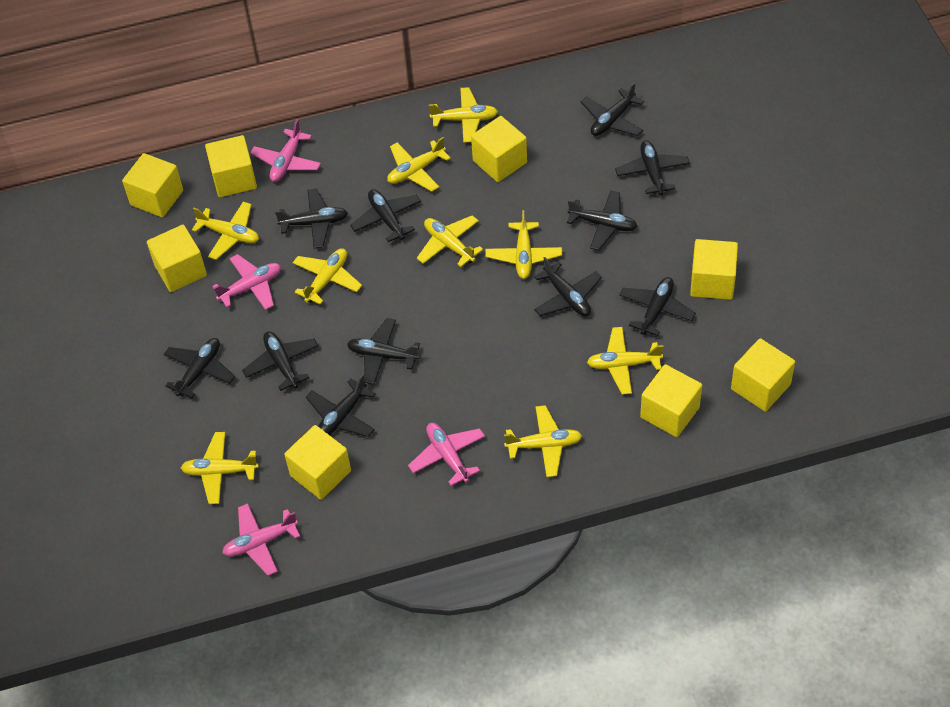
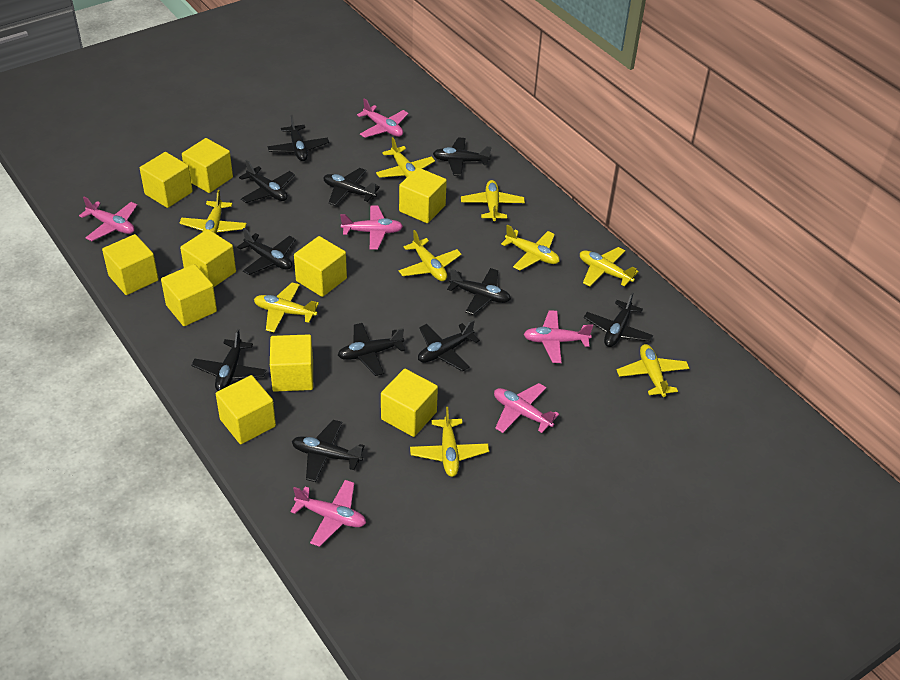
pink plane: [212,254,281,310] [222,503,300,576] [250,120,321,182] [408,423,485,486] = 4 -> [79,197,137,241] [290,480,366,547] [340,205,403,249] [357,98,408,138] [494,383,559,433] [523,311,593,363] = 6
yellow cube: [122,153,183,217] [147,225,207,292] [205,135,257,197] [284,425,351,500] [471,116,527,182] [640,364,702,437] [690,239,738,300] [731,338,795,412] = 8 -> [102,234,159,295] [140,152,193,208] [161,264,217,326] [180,229,236,287] [182,138,233,193] [216,375,276,444] [270,334,313,392] [294,236,347,297] [381,369,438,437] [399,168,447,223] = 10

